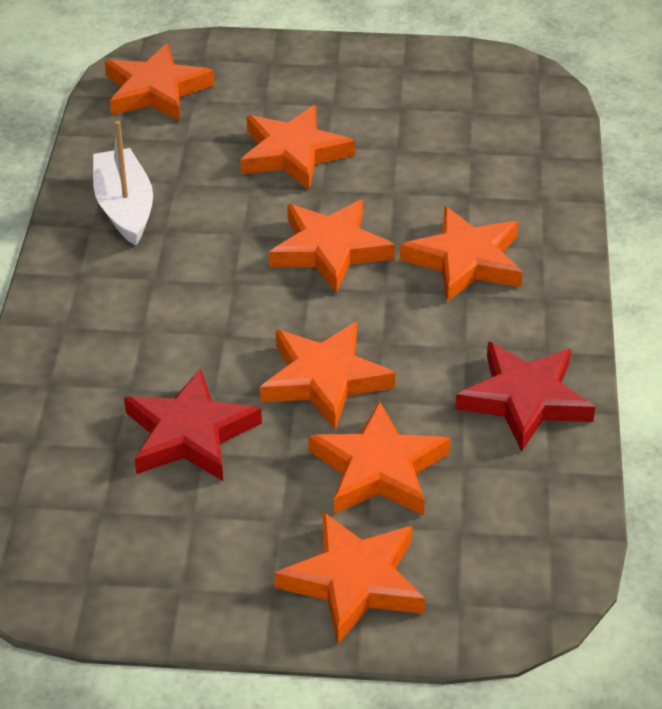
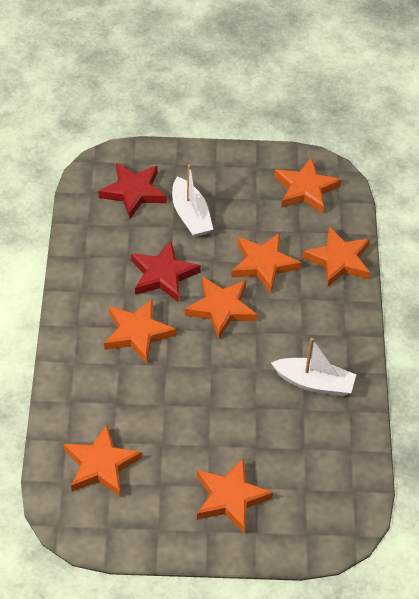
white boat: [93,121,153,246] = 1 -> [172,164,213,237] [271,338,356,396] = 2

